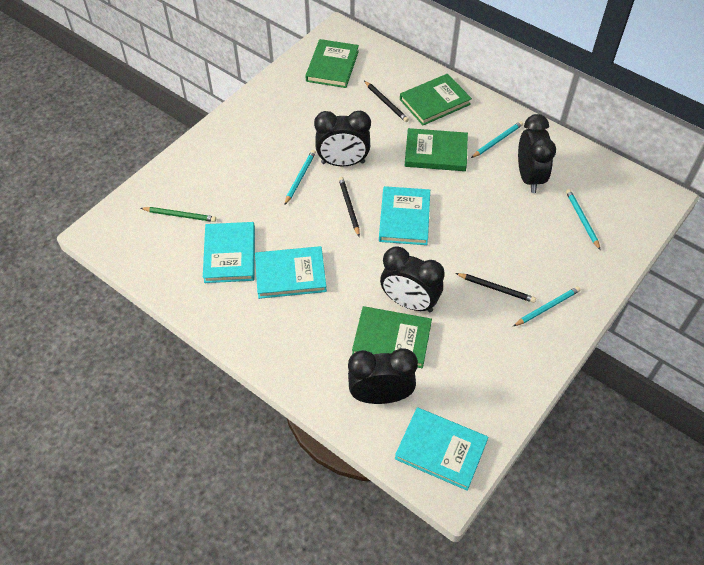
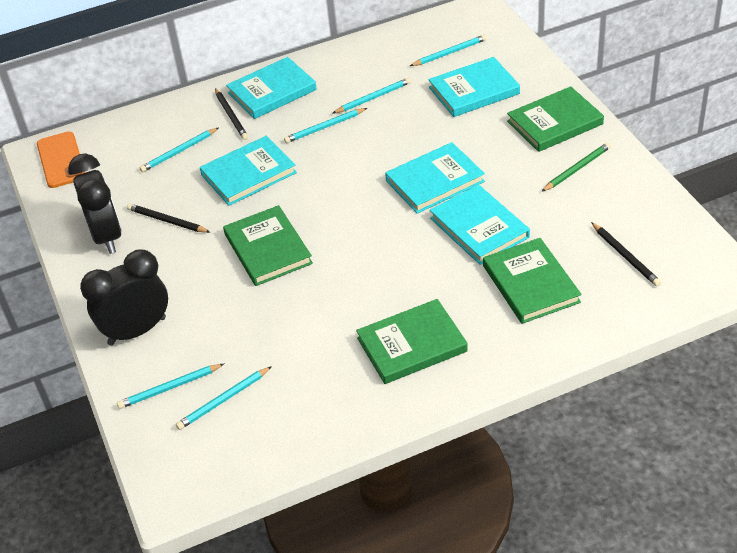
black clock: [314,111,371,166] [348,348,418,404] [380,246,445,312] [518,114,556,193] = 4 -> [68,153,122,254] [80,250,168,345] = 2
orange phone: none = 0 -> [37,132,85,188] = 1
turquoise book: [203,222,255,283] [255,246,327,299] [379,186,430,245] [395,407,488,491] = 4 -> [200,136,297,206] [226,57,317,119] [385,142,485,214] [429,57,520,117] [430,185,530,265] = 5
turquoise pencil: [284,150,316,205] [471,121,523,158] [513,286,581,326] [566,189,600,250] = 4 -> [117,364,224,409] [140,128,218,172] [176,366,272,430] [284,108,367,143] [332,77,411,114] [410,35,487,66] = 6

